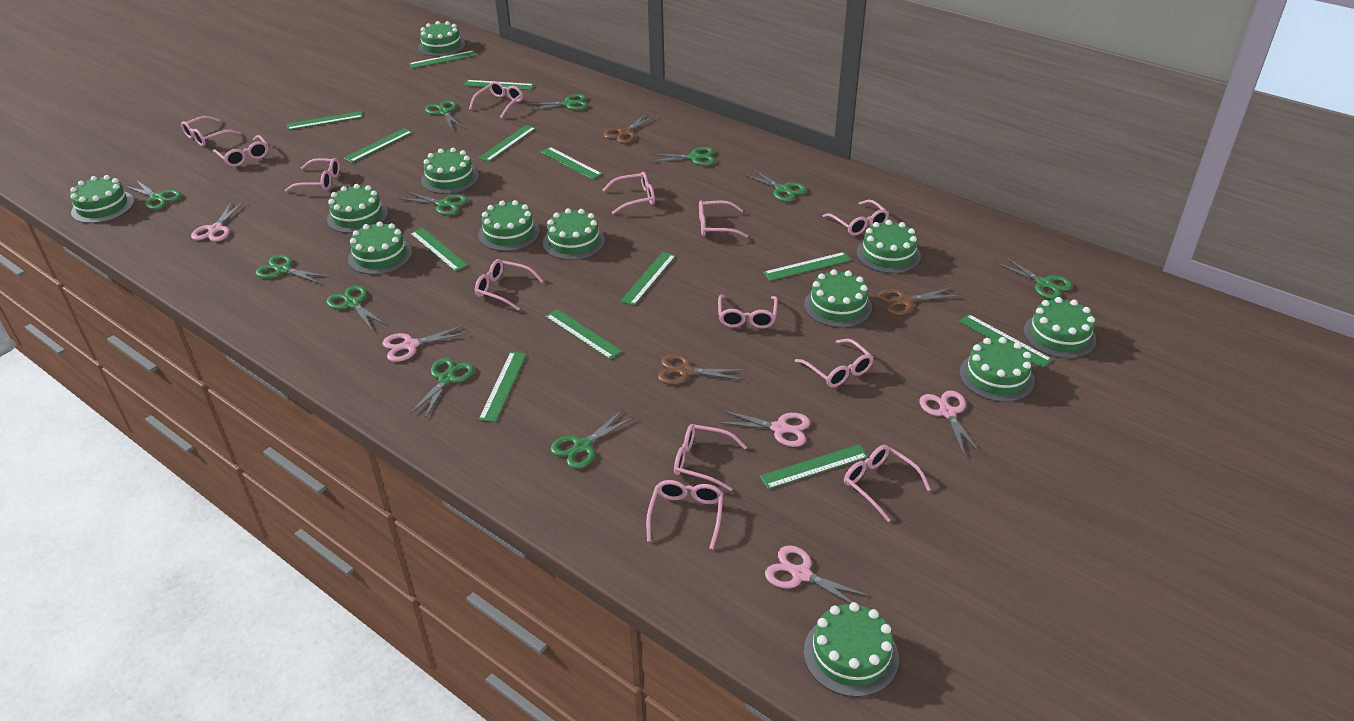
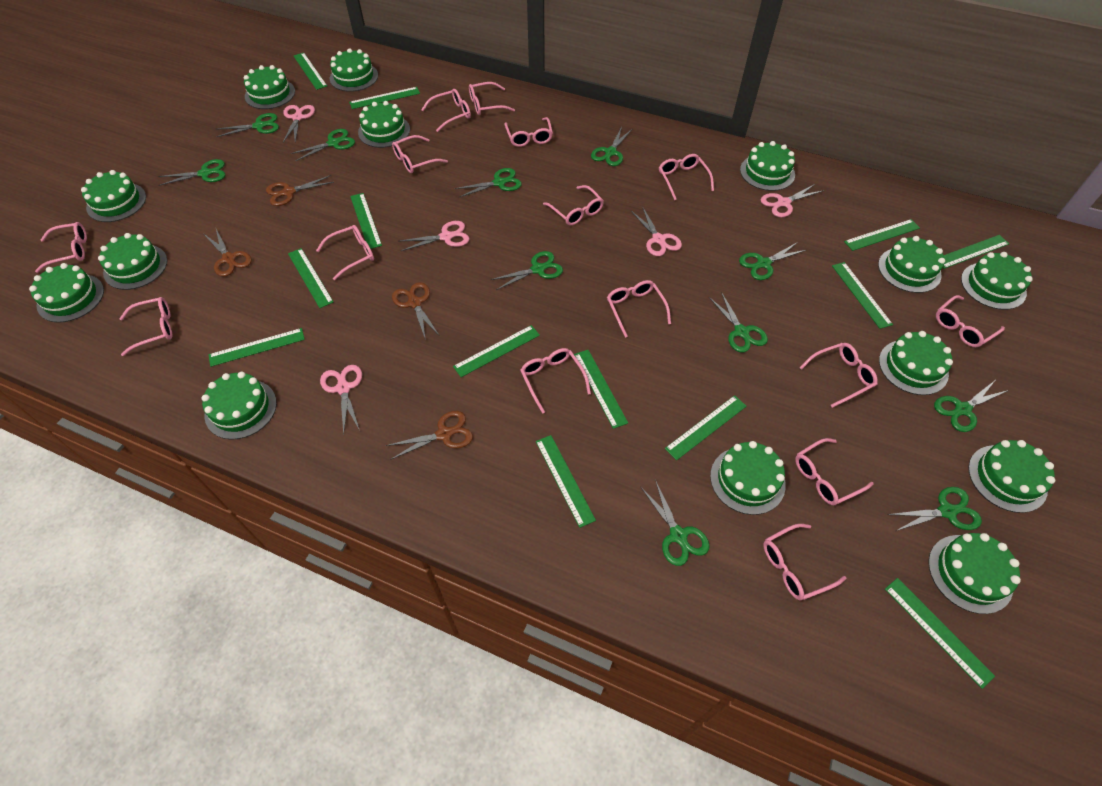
brown scissors: [604,114,655,144] [658,354,745,385] [878,287,959,315] = 3 -> [204,229,252,277] [266,175,334,206] [385,411,473,460] [392,282,439,340] = 4
green cake: [70,175,134,223] [327,184,388,233] [348,221,412,275] [418,21,465,57] [421,148,479,194] [478,200,540,251] [543,208,605,260] [804,269,872,328] [804,602,899,697] [856,220,921,273] [960,337,1035,402] [1023,297,1097,358] = 12 -> [29,263,104,323] [81,170,146,222] [98,233,167,290] [202,372,277,440] [244,65,295,109] [330,48,378,92] [358,101,410,148] [710,441,786,515] [740,141,795,191] [878,236,945,293] [879,331,953,395] [928,533,1021,614] [961,252,1033,310] [968,440,1055,513] = 14
pink glasses: [181,116,241,146] [213,135,269,167] [285,158,340,192] [469,81,523,119] [475,259,543,311] [602,172,655,215] [646,480,723,549] [674,424,747,491] [699,200,748,238] [718,295,778,329] [795,339,874,387] [823,200,889,236] [844,445,931,522] = 13 -> [35,222,87,273] [119,297,172,356] [316,225,374,280] [392,135,448,173] [421,89,471,132] [469,82,515,115] [504,117,553,147] [520,348,591,414] [543,185,604,225] [607,280,671,338] [659,154,714,200] [763,524,846,601] [795,438,874,505] [799,343,878,408] [936,295,1005,347] = 15

